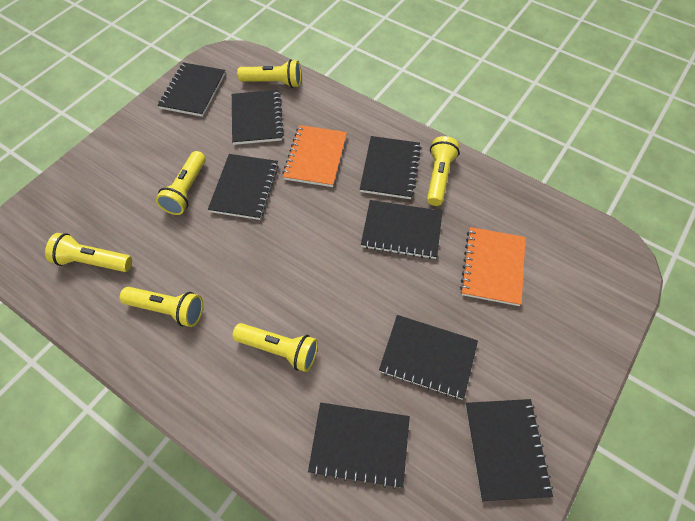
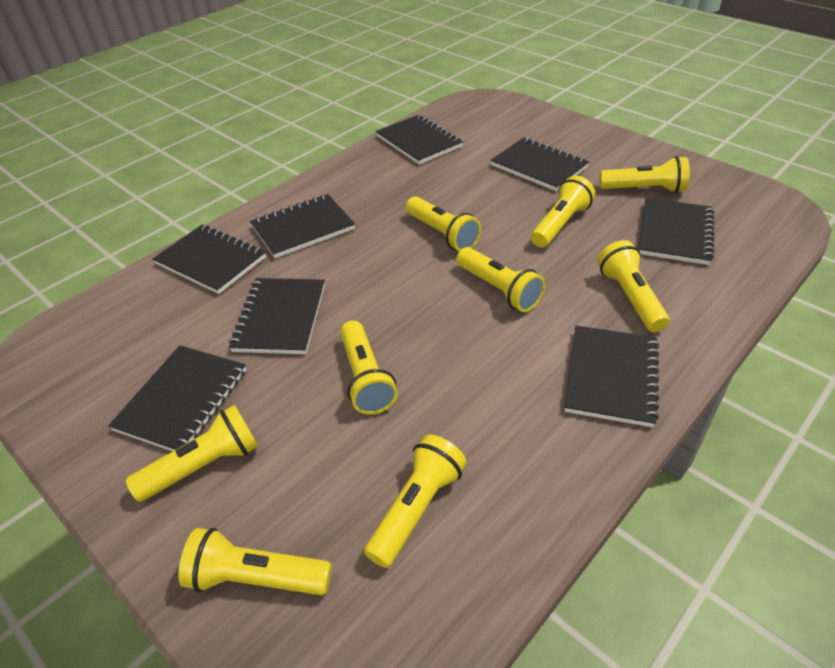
orange notebook: [282,125,347,187] [460,227,526,306] = 2 -> none = 0
yellow flashlight: [45,233,132,272] [120,287,203,327] [156,151,206,215] [232,323,318,372] [237,59,301,88] [427,136,460,206] = 6 -> [126,405,258,502] [178,528,332,595] [340,321,398,415] [364,434,467,568] [406,196,481,251] [457,247,545,312] [531,176,595,247] [597,240,670,332] [600,156,690,193] = 9

